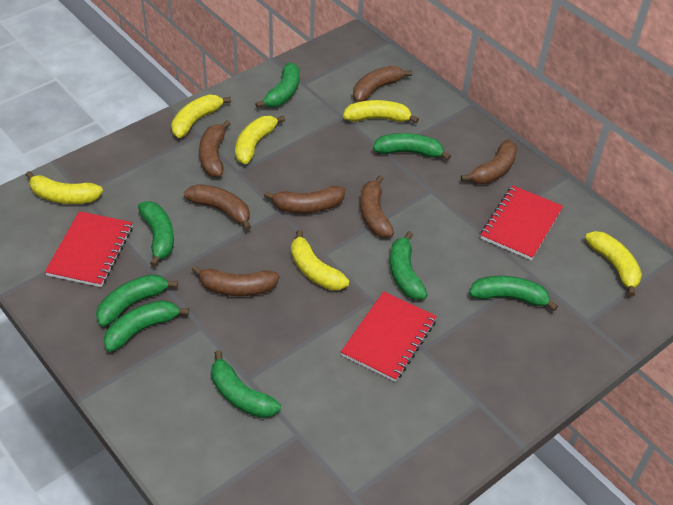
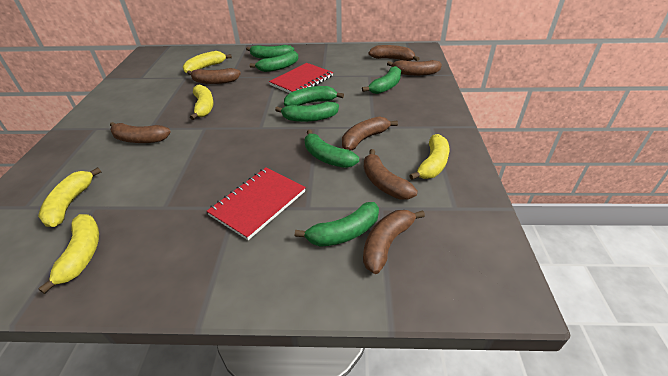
green banana: [96,274,178,327] [103,300,189,352] [138,201,174,267] [211,350,281,418] [255,62,300,108] [373,133,451,160] [390,231,427,300] [469,276,558,311] = 8 -> [246,45,294,59] [250,51,298,72] [275,102,339,122] [284,86,344,106] [295,202,379,247] [305,130,359,168] [362,66,401,94] = 7
red notebook: [45,211,133,287] [341,291,437,382] [481,186,563,260] = 3 -> [207,167,306,240] [269,63,333,93] = 2
yellow banana: [26,171,103,204] [171,95,231,138] [235,115,285,164] [291,230,349,290] [343,100,419,123] [585,231,642,297] = 6 -> [38,167,101,227] [38,214,99,294] [183,51,232,73] [190,85,214,120] [409,134,449,180] = 5

